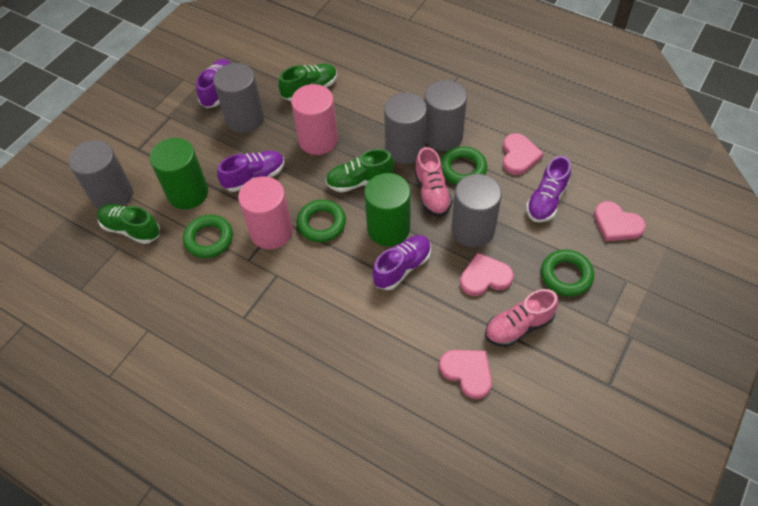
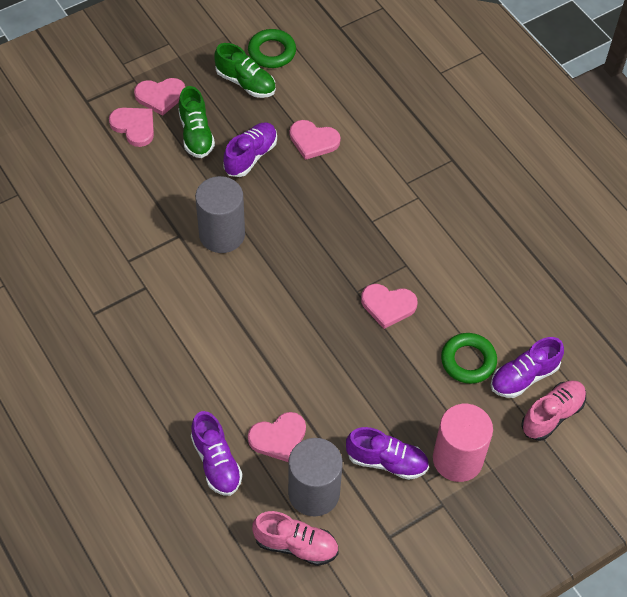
green cylinder: [150,138,208,209] [364,173,411,246] = 2 -> none = 0
green ring: [183,215,233,258] [297,200,346,242] [441,146,487,185] [541,250,594,296] = 4 -> [248,29,296,68] [441,333,497,384] = 2
green shoe: [97,204,160,244] [278,63,337,101] [326,149,394,192] = 3 -> [178,86,215,158] [214,43,276,98] = 2
grey cylinder: [69,140,133,209] [213,63,264,133] [384,92,427,164] [424,80,467,151] [452,174,502,247] = 5 -> [195,176,245,253] [288,438,343,516] = 2
pink cylinder: [238,176,293,249] [291,84,338,155] = 2 -> [433,404,493,482] = 1
pink heart: [439,350,492,399] [460,253,514,296] [503,133,544,175] [594,201,646,241] = 4 -> [109,108,154,147] [134,78,185,116] [248,412,306,462] [290,120,341,160] [361,284,417,329] = 5

